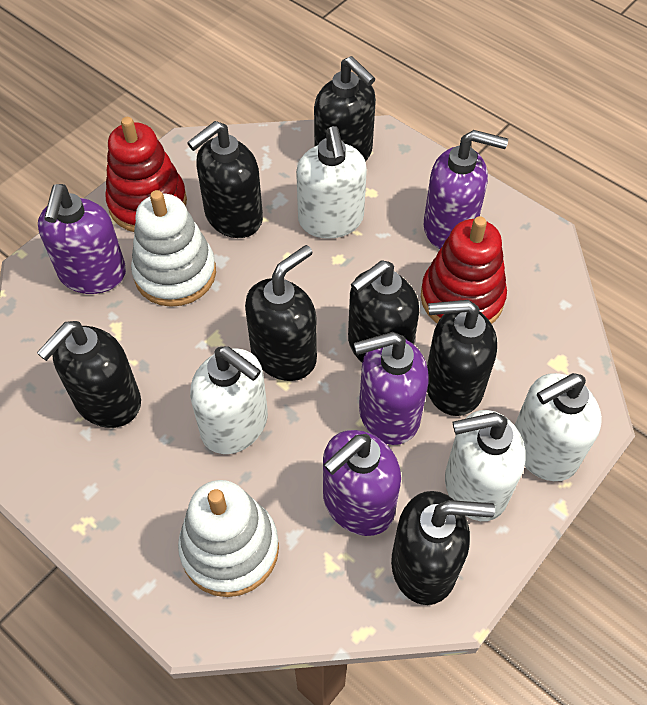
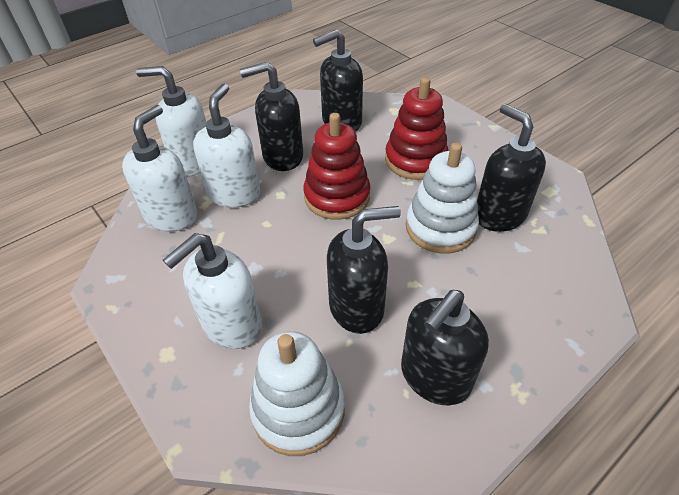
black soap dispenser: [37,321,141,428] [187,121,263,238] [245,245,317,381] [314,56,376,162] [348,260,419,362] [391,491,495,605] [427,300,497,416] = 7 -> [240,62,303,171] [313,29,363,131] [327,206,401,334] [401,290,489,405] [477,104,546,232] = 5
purple soap dispenser: [38,184,126,294] [323,430,401,536] [354,332,429,445] [424,130,508,249] = 4 -> none = 0

